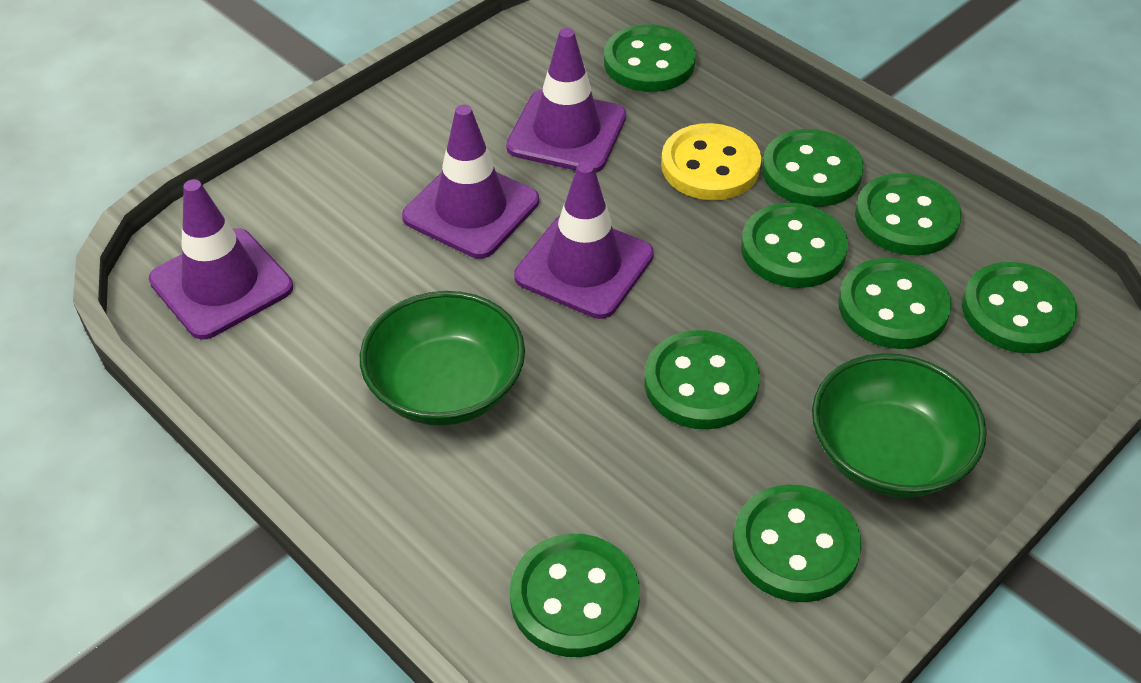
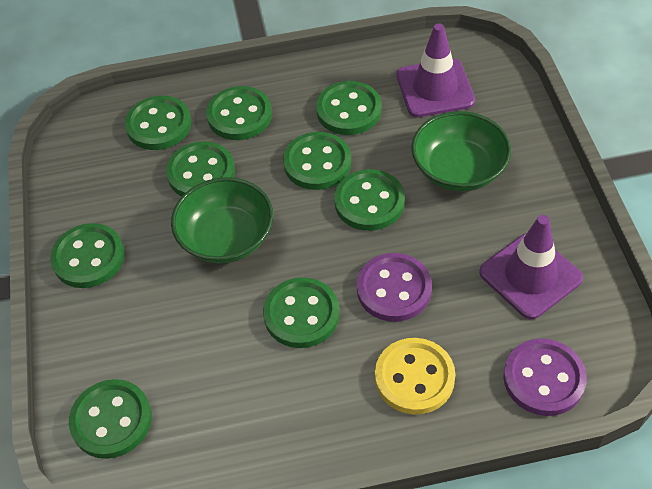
purple button: none = 0 -> [357,253,432,322] [503,339,587,416] = 2
purple traffic cone: [149,179,293,340] [402,105,539,259] [506,28,626,172] [514,161,654,319] = 4 -> [397,23,475,117] [479,215,583,319] = 2

